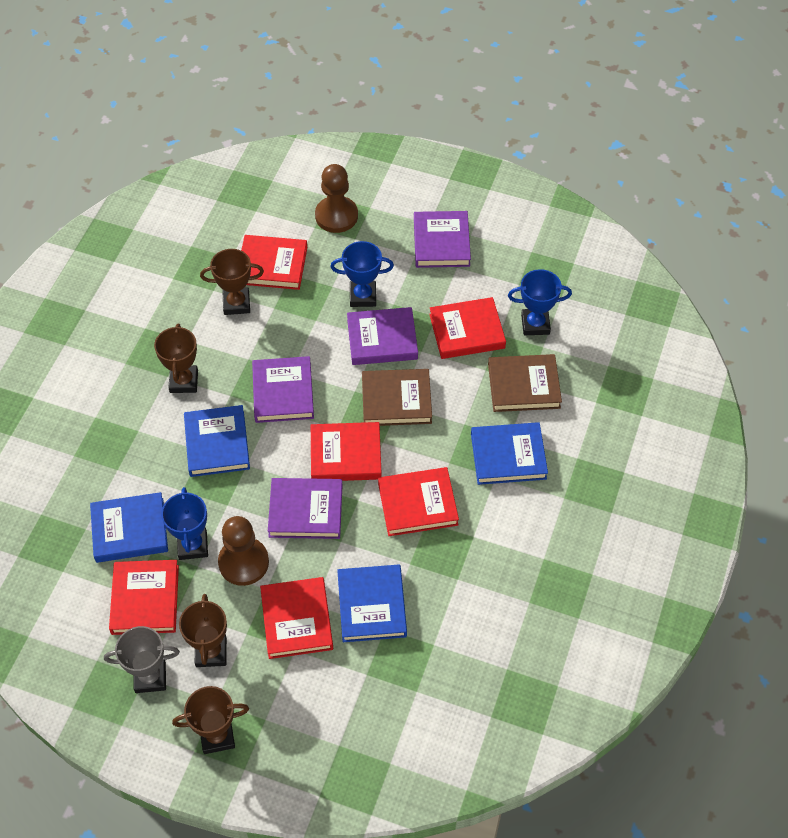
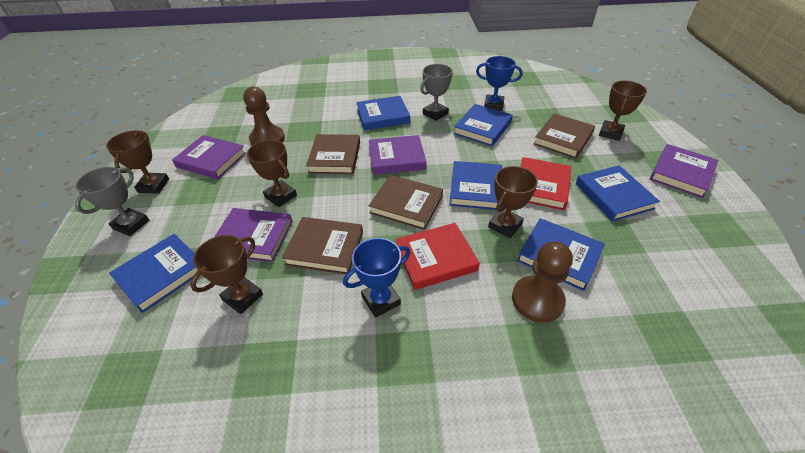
blue book: [90,492,168,563] [184,405,250,477] [337,564,407,642] [471,422,548,485] = 4 -> [109,234,198,313] [356,96,410,130] [449,161,502,210] [454,104,513,146] [517,218,605,291] [576,165,660,222] = 6
blue trophy: [161,487,208,560] [330,241,394,307] [508,269,572,335] = 3 -> [343,238,410,318] [476,56,523,111] = 2
brown book: [362,369,432,426] [488,354,562,412] = 2 -> [282,217,363,274] [306,134,360,174] [369,175,443,230] [534,113,595,159] = 4
brown trophy: [154,324,198,393] [172,686,249,754] [179,594,227,667] [200,249,264,315] = 4 -> [106,131,169,194] [190,235,263,314] [247,140,297,207] [488,166,538,238] [599,81,647,141] = 5
grey trophy: [104,626,180,693] = 1 -> [75,167,149,236] [420,64,453,121] = 2
red book: [109,560,179,635] [241,235,307,290] [260,577,333,659] [311,422,382,481] [378,467,459,536] [429,297,506,359] = 6 -> [395,223,480,290] [520,157,571,210] = 2

